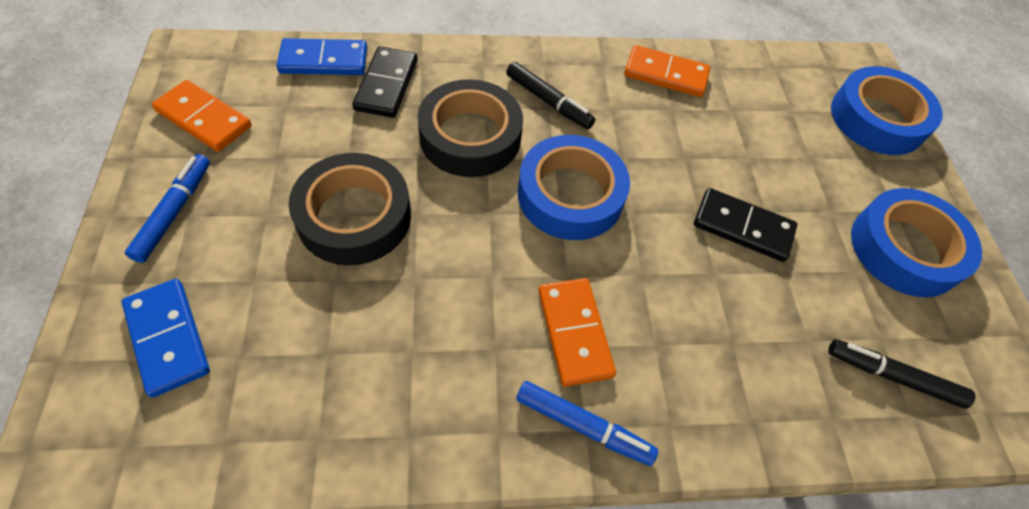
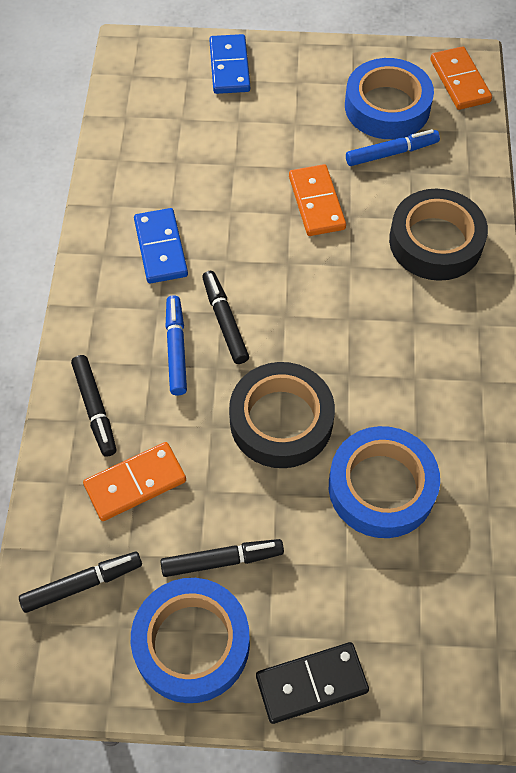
black domino: [352,46,418,118] [694,188,797,262] = 2 -> [256,642,369,724] = 1
black marker: [506,62,595,129] [828,339,975,409] = 2 -> [19,552,142,613] [71,355,116,457] [160,539,284,577] [202,271,249,364] = 4

